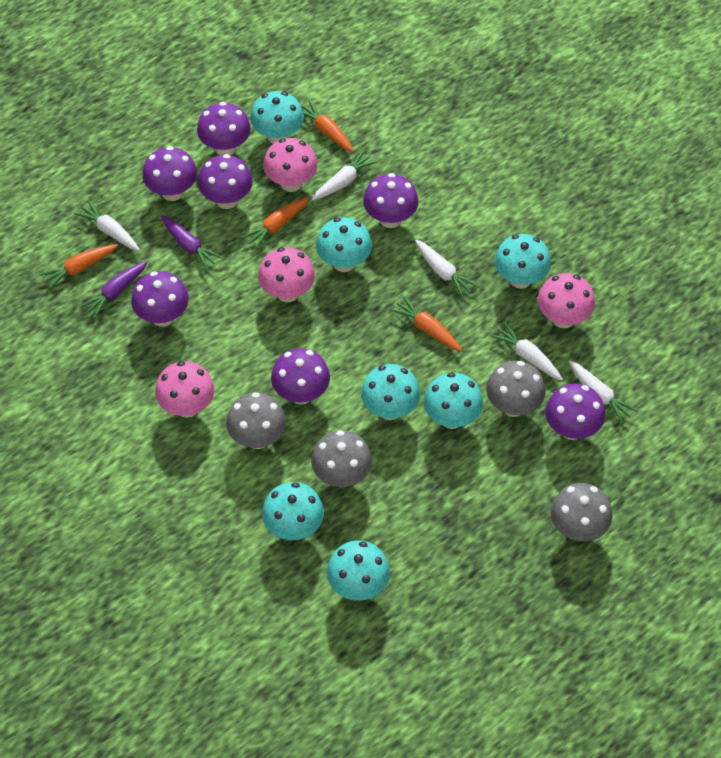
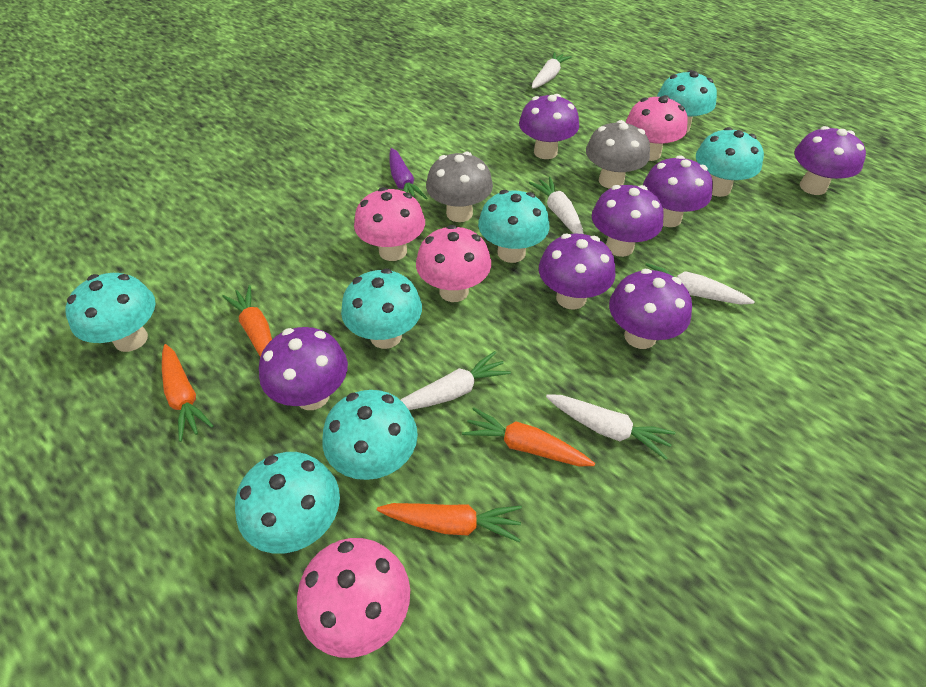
grey mushroom: [226,392,286,449] [311,430,372,487] [486,361,546,417] [550,483,612,541] = 4 -> [426,152,493,222] [586,120,650,189] = 2
purple carrot: [80,261,148,319] [161,215,223,270] = 2 -> [389,148,427,200] = 1

